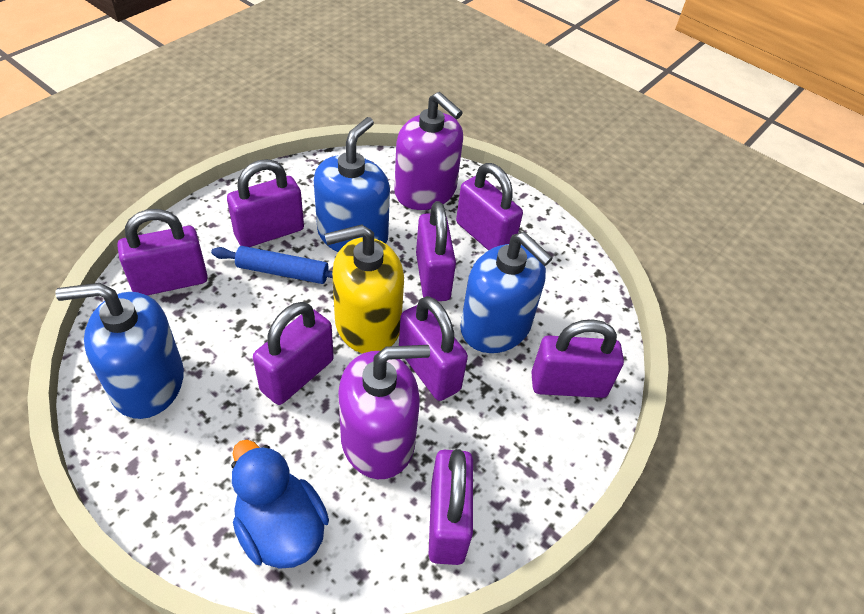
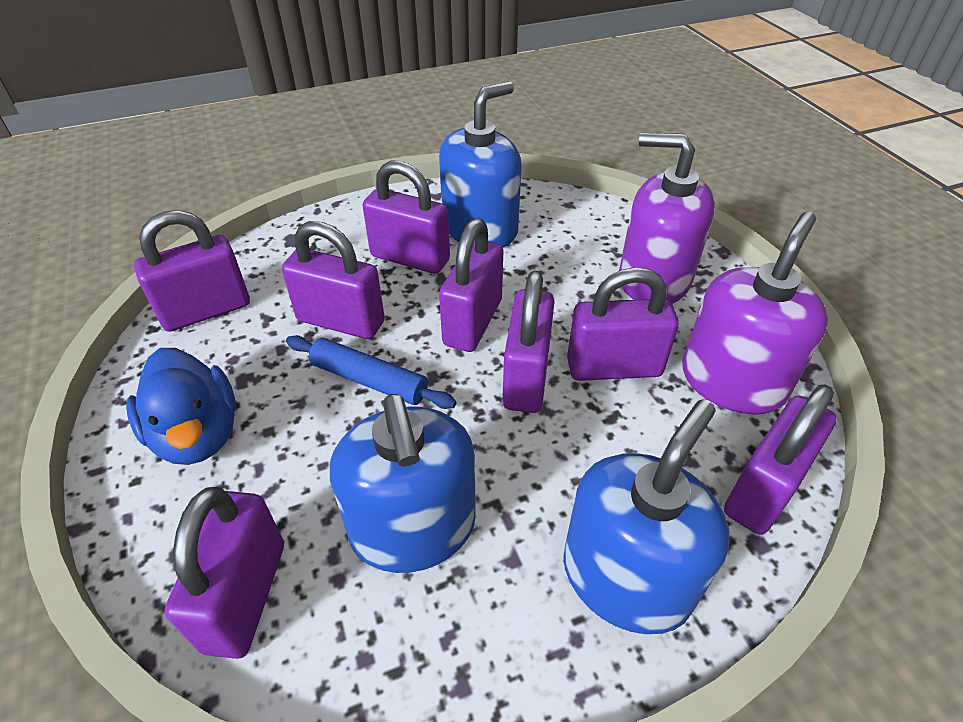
yellow soap dispenser: [324,225,404,354] = 1 -> none = 0

